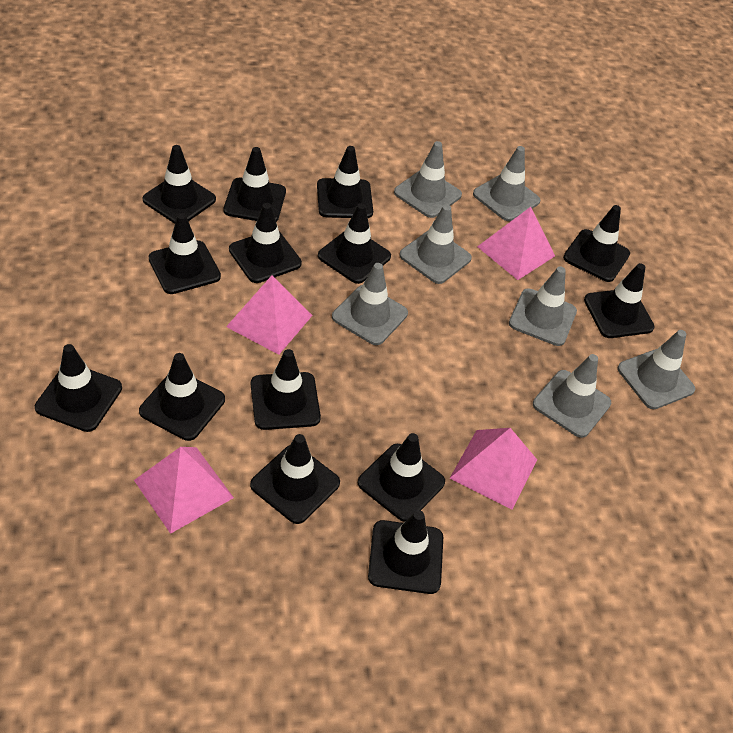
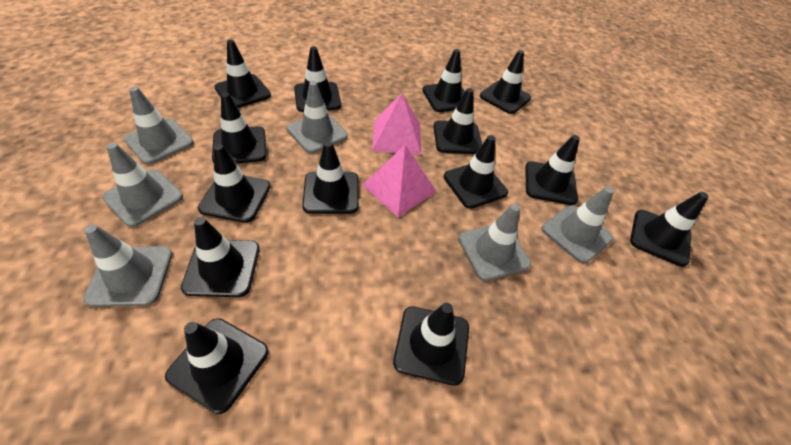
grey traffic cone: [332,263,408,345] [394,141,462,218] [399,205,472,284] [473,146,541,221] [509,266,577,346] [533,354,611,438] [617,330,696,409] = 7 -> [83,224,173,307] [102,143,183,227] [124,86,194,164] [287,81,348,153] [458,204,531,281] [542,186,614,264] = 6
pink pyramid: [134,447,234,534] [226,275,313,355] [449,428,537,510] [477,207,555,280] = 4 -> [362,145,437,217] [372,93,421,155] = 2

